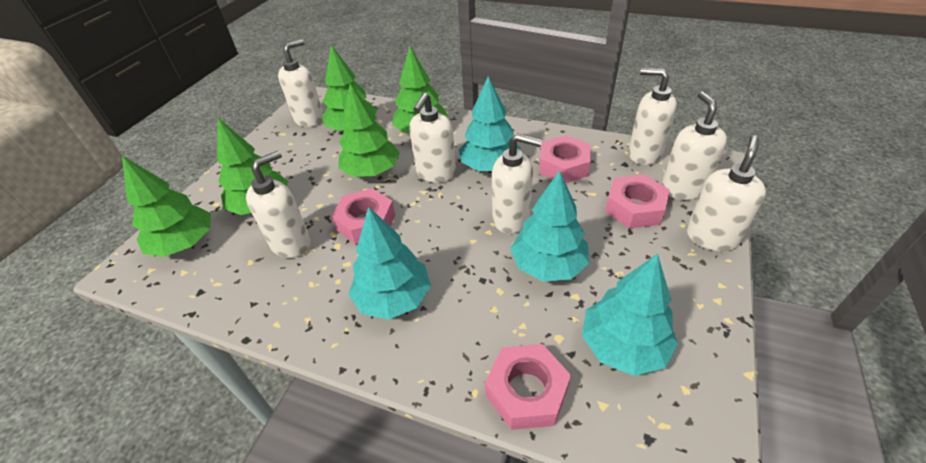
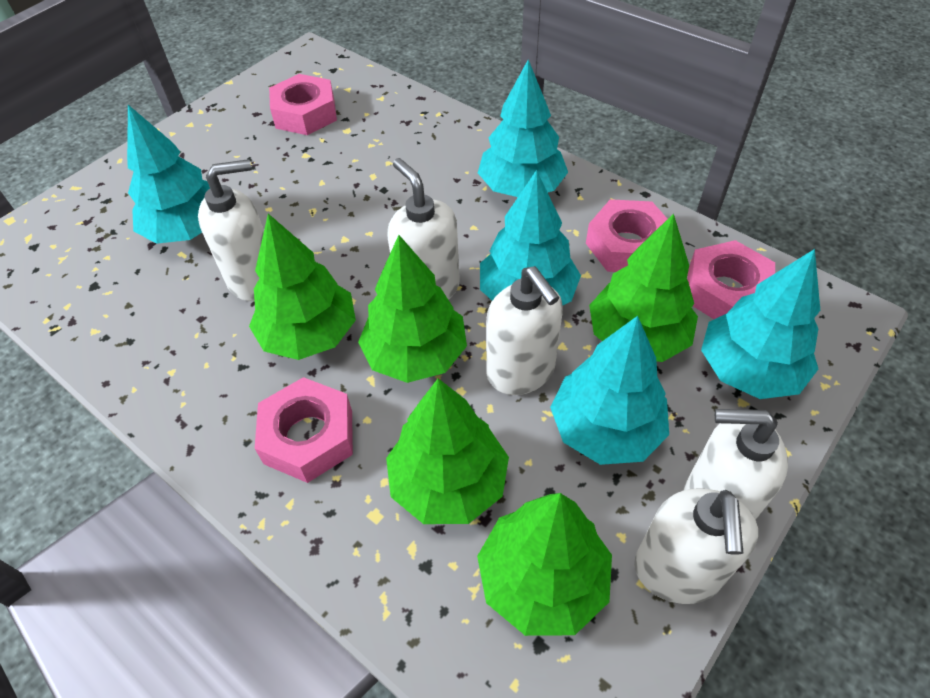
turquoise tree: [349,207,431,319] [459,76,521,171] [510,170,589,282] [582,253,678,376] = 4 -> [127,105,210,244] [478,60,568,197] [480,170,581,305] [550,316,669,465] [701,249,820,399] = 5
white soap dispenser: [246,151,311,258] [278,39,323,127] [409,93,456,183] [492,133,542,234] [628,68,677,165] [661,91,727,200] [686,135,766,251] = 7 -> [198,159,264,301] [387,158,460,300] [486,266,563,395] [634,489,758,604] [684,409,788,520] = 5

